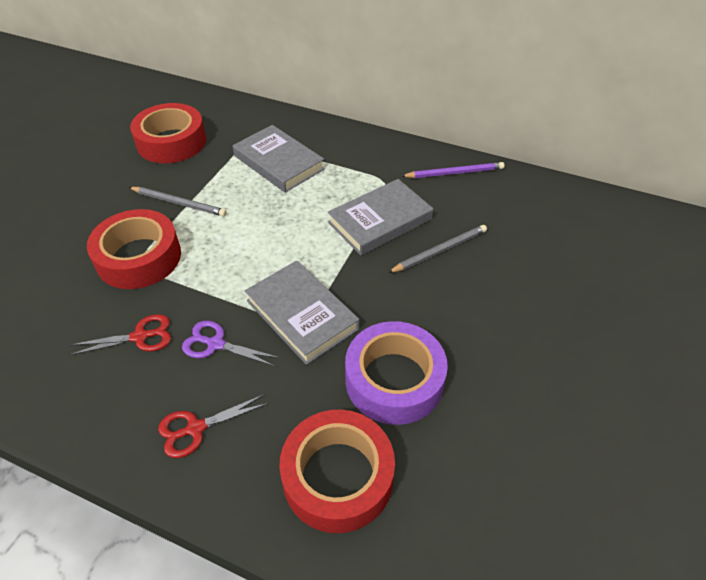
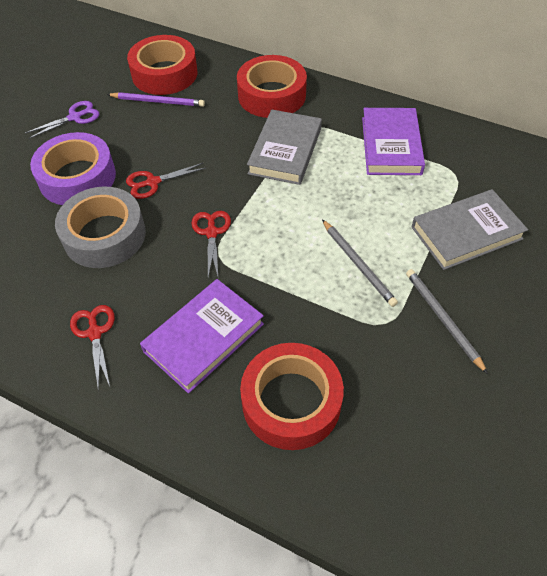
grey book: [233,125,325,193] [245,260,359,365] [328,179,433,255] = 3 -> [247,109,322,185] [412,189,528,270] = 2
grey tape: none = 0 -> [55,187,146,268] = 1
purple book: none = 0 -> [140,279,264,394] [362,108,425,175] = 2
red scissors: [70,314,171,355] [158,394,268,458] = 2 -> [70,305,115,391] [126,163,206,199] [191,211,231,280] = 3

